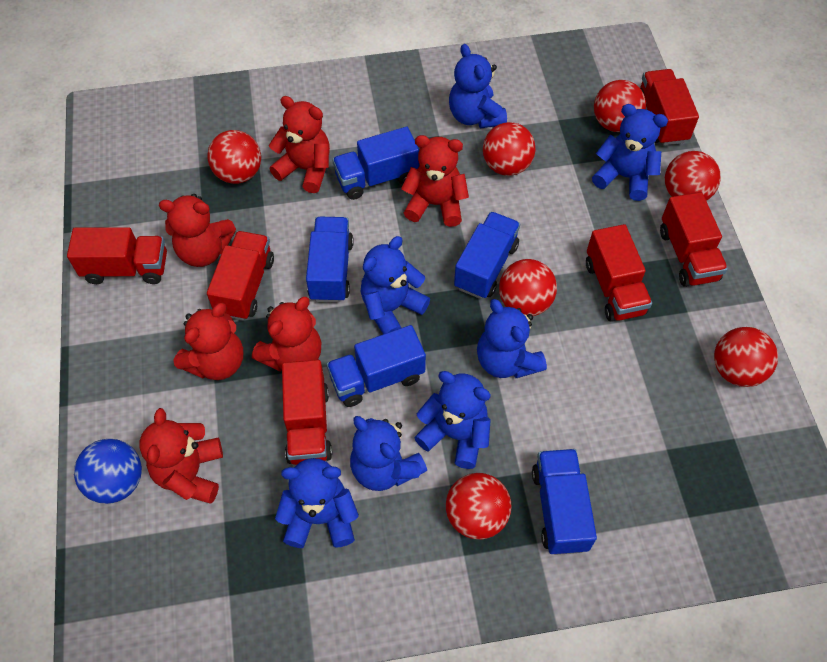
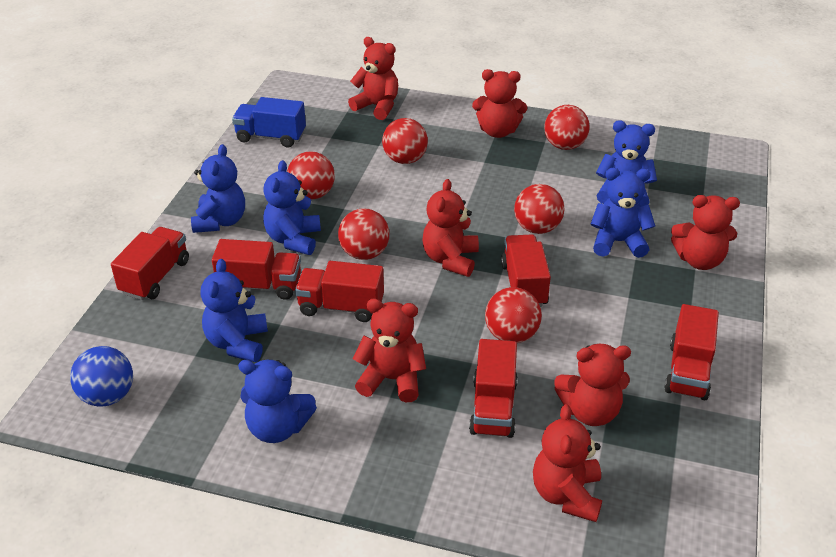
blue teddy bear: [275,458,359,548] [350,416,427,491] [360,236,430,334] [414,371,491,469] [449,44,507,129] [477,299,547,378] [592,104,668,201] = 7 -> [191,144,245,233] [201,259,268,362] [238,360,317,443] [263,160,321,255] [590,168,655,258] [596,120,657,207] = 6
blue truck: [306,217,354,303] [326,325,426,407] [332,127,419,200] [454,212,520,299] [532,449,597,555] = 5 -> [232,97,306,147] = 1
red ball: [207,130,261,184] [446,473,511,539] [483,122,536,176] [499,259,557,316] [594,80,646,132] [665,151,721,201] [714,327,778,387] = 7 -> [287,151,335,199] [338,209,389,260] [382,118,428,164] [485,287,542,343] [514,184,565,234] [544,105,590,150] = 6
red teddy bear: [139,408,223,504] [159,194,236,267] [173,303,243,380] [252,297,321,371] [269,96,330,193] [401,135,469,227] = 6 -> [348,37,398,120] [353,299,426,402] [422,179,479,277] [472,69,527,138] [533,404,602,522] [554,344,631,426] [671,195,740,270] = 7

